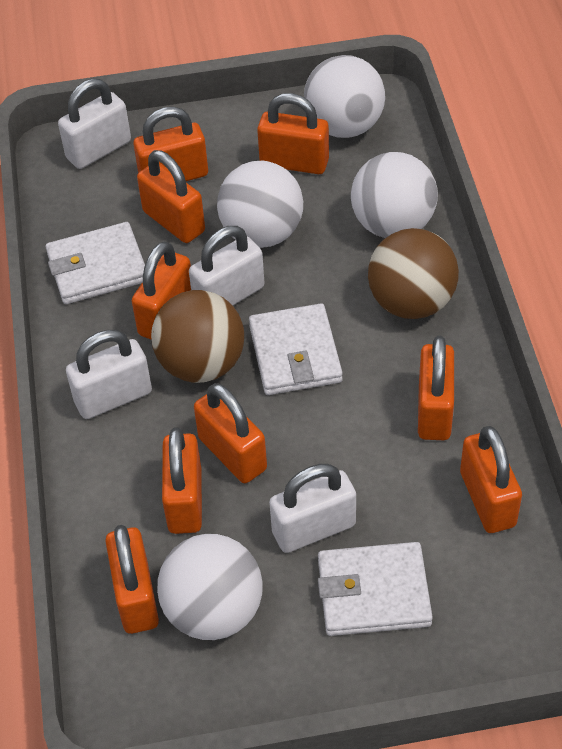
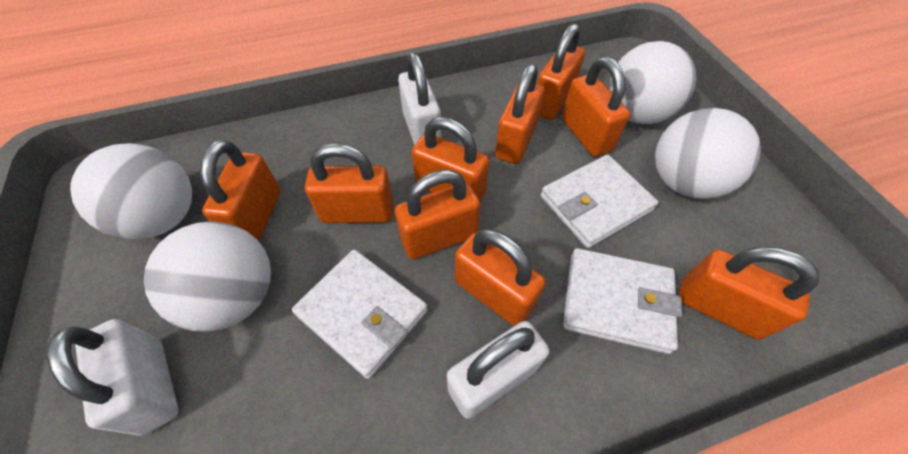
brown ball: [151,290,244,383] [368,228,459,319] = 2 -> none = 0
white padlock: [58,79,131,169] [66,330,152,419] [189,226,265,305] [269,464,356,553] = 4 -> [46,319,178,436] [398,52,442,145] [447,321,549,419] = 3

